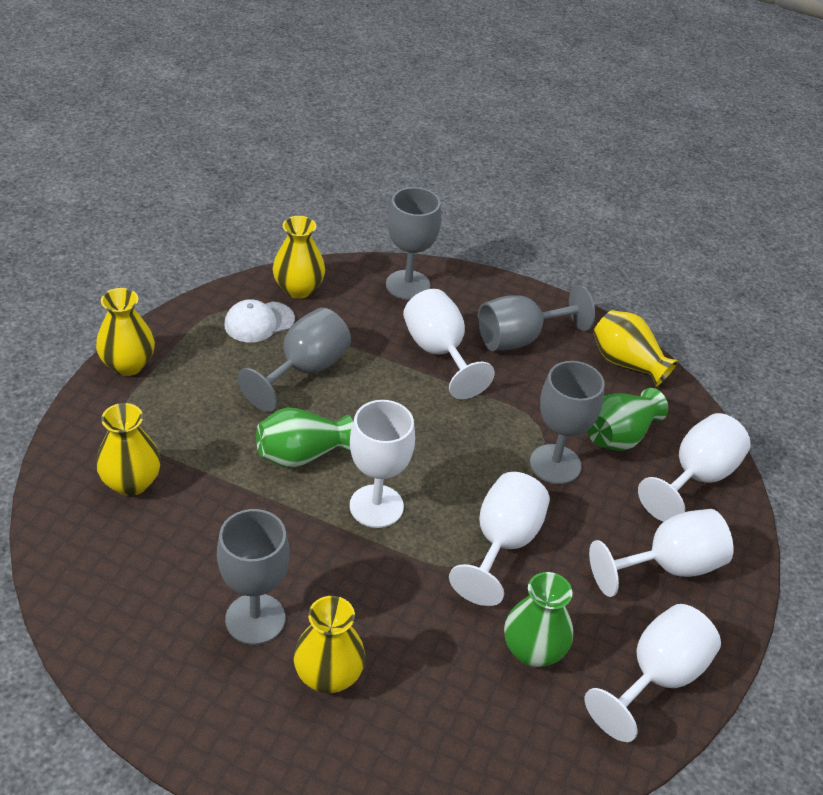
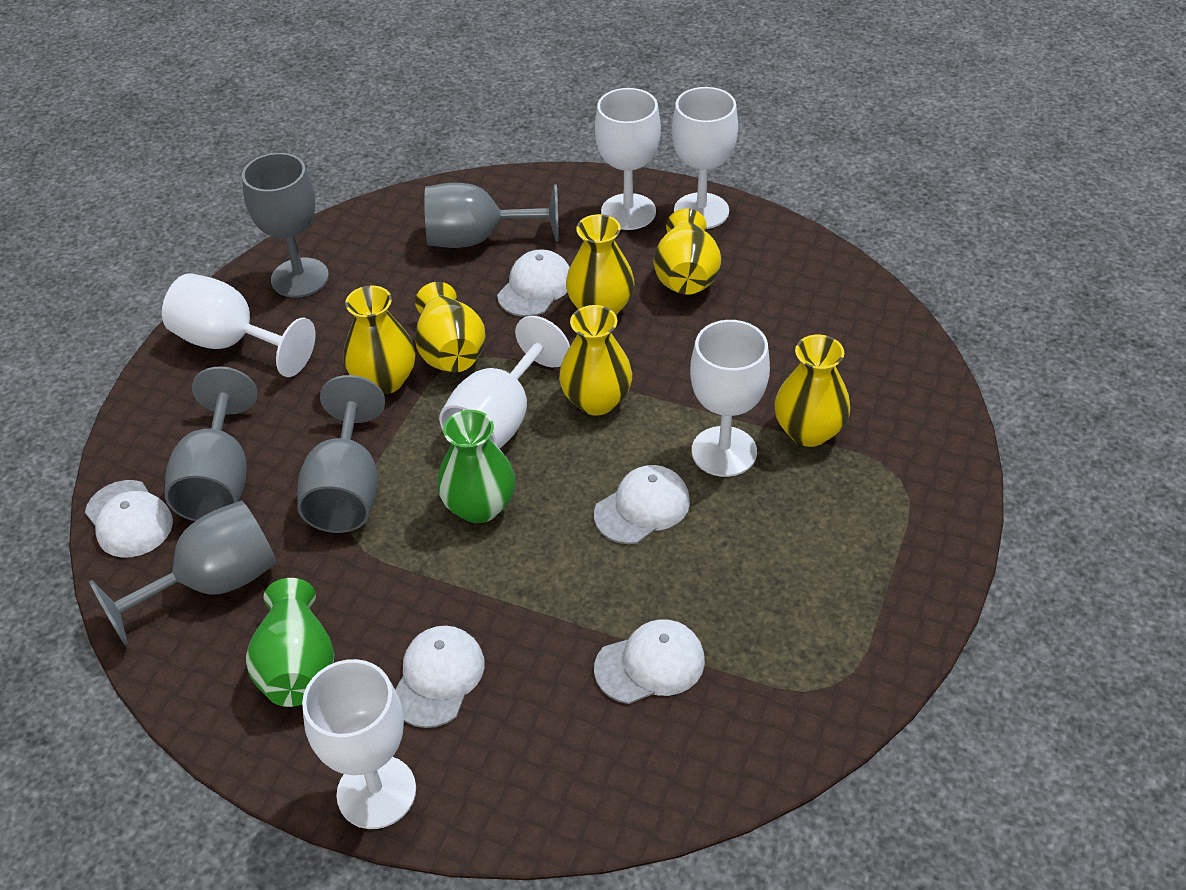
green vase: [256,407,353,468] [504,572,573,667] [587,388,668,451] = 3 -> [246,578,334,707] [437,410,515,523] = 2
white cap: [224,299,295,342] = 1 -> [85,480,173,558] [395,626,485,728] [497,249,570,317] [594,465,690,544] [594,619,705,704] = 5
yellow vase: [96,288,155,376] [96,403,161,496] [273,216,325,299] [294,596,365,693] [593,310,678,387] = 5 -> [344,286,416,395] [415,282,486,372] [559,305,632,415] [566,214,634,315] [654,208,721,295] [774,335,850,447] = 6

